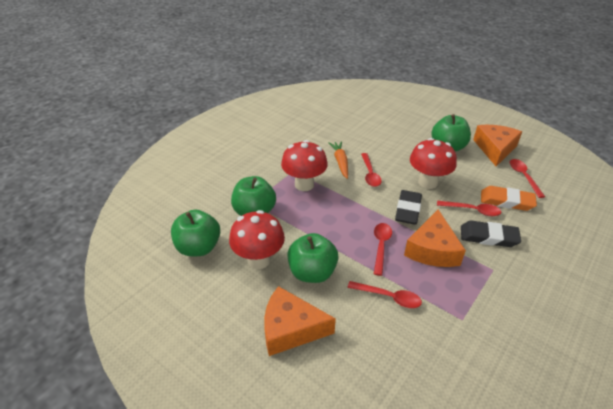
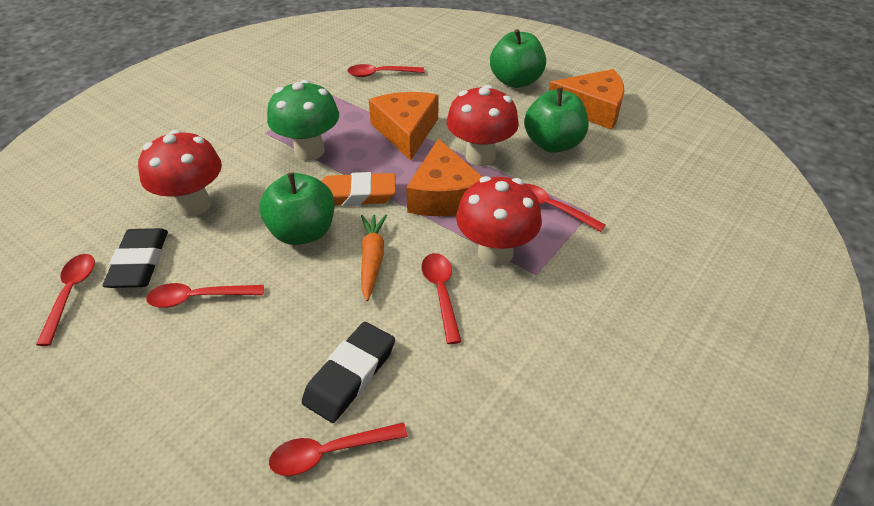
green apple: [171,210,220,256] [231,176,276,216] [287,233,339,283] [432,114,471,151] = 4 -> [259,172,335,245] [490,29,546,88] [524,87,589,153] = 3
green mushroom: none = 0 -> [267,80,339,161] = 1
red spoon: [347,281,422,308] [361,153,382,187] [374,223,392,276] [437,201,501,216] [510,159,545,198] = 5 -> [36,254,95,346] [146,283,264,308] [269,422,408,476] [347,64,424,77] [421,253,462,344] [525,184,606,232] = 6

